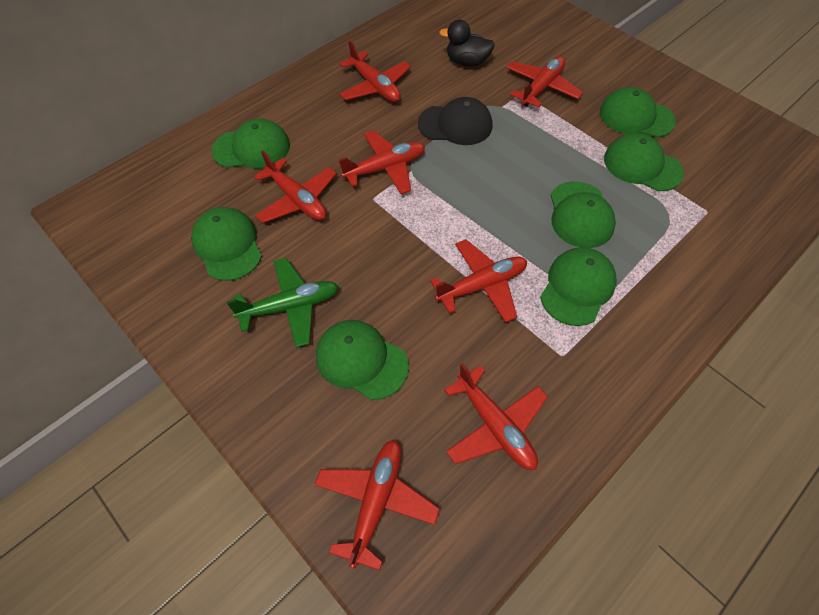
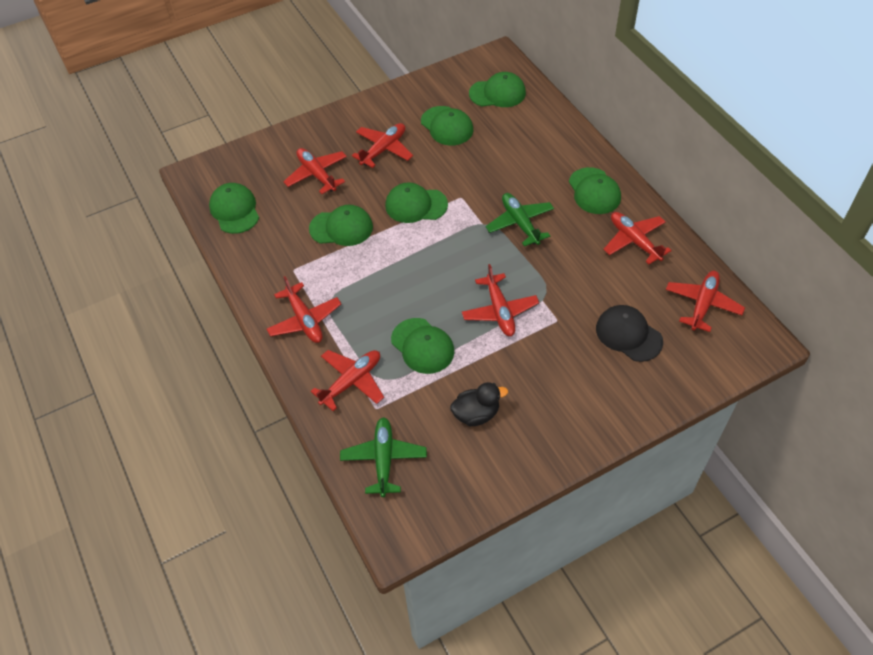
green plane: [227,258,339,348] = 1 -> [340,417,427,497] [486,193,554,246] = 2

